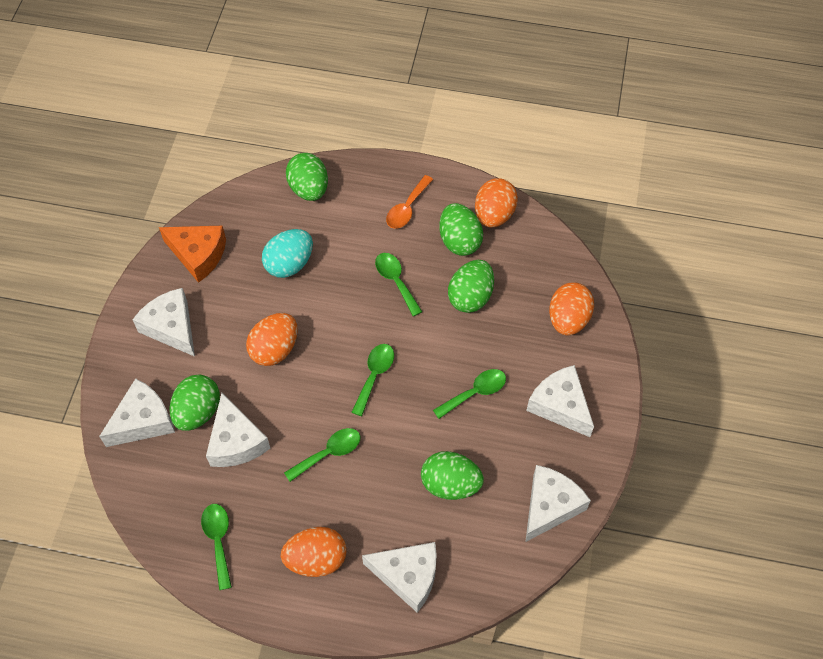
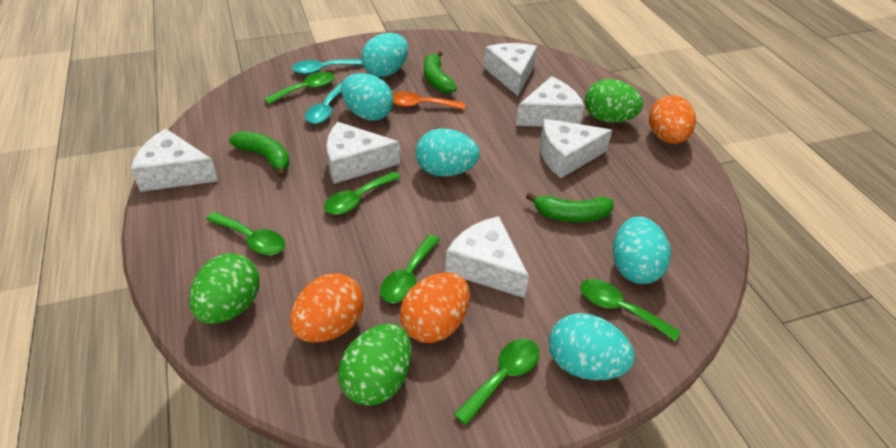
green banana: none = 0 -> [229,131,290,177] [424,51,457,94] [526,193,614,222] = 3
green egg: [169,374,220,431] [286,153,328,201] [421,451,484,500] [440,203,483,256] [448,260,494,313] = 5 -> [189,253,260,324] [338,324,412,406] [585,79,643,123] = 3
green spoon: [201,504,232,590] [284,428,361,482] [351,344,394,416] [375,253,422,316] [433,369,506,419] = 5 -> [206,212,285,255] [264,72,335,104] [324,171,401,215] [380,235,440,303] [454,339,539,425] [580,279,681,341] = 6
orange cheese: [159,226,226,283] = 1 -> none = 0
orange egg: [246,313,298,366] [281,527,346,577] [475,178,518,227] [549,282,594,336] = 4 -> [290,273,364,343] [400,272,470,343] [649,95,696,144] = 3
turquoise egg: [262,229,313,278] = 1 -> [341,73,393,121] [361,33,408,77] [416,129,480,176] [549,313,635,380] [613,216,671,284] = 5
turquoise spoon: none = 0 -> [292,59,363,74] [305,83,342,124] = 2

